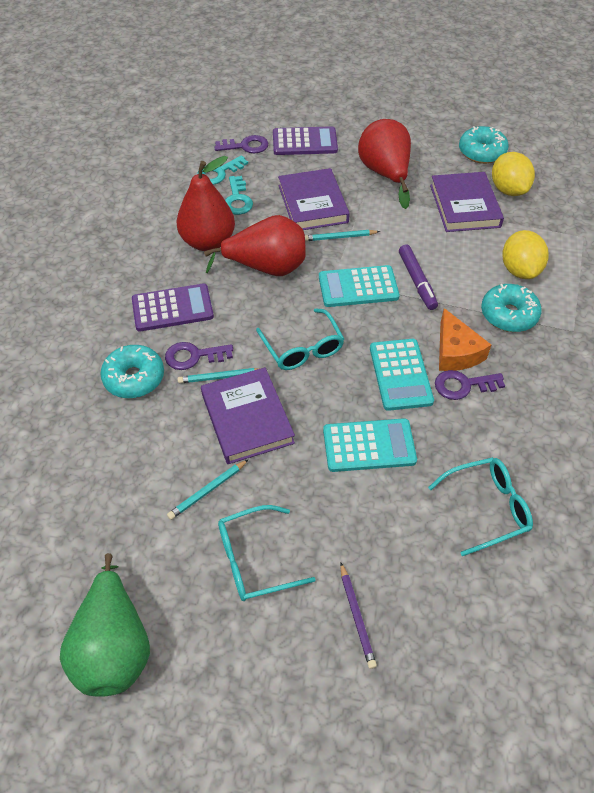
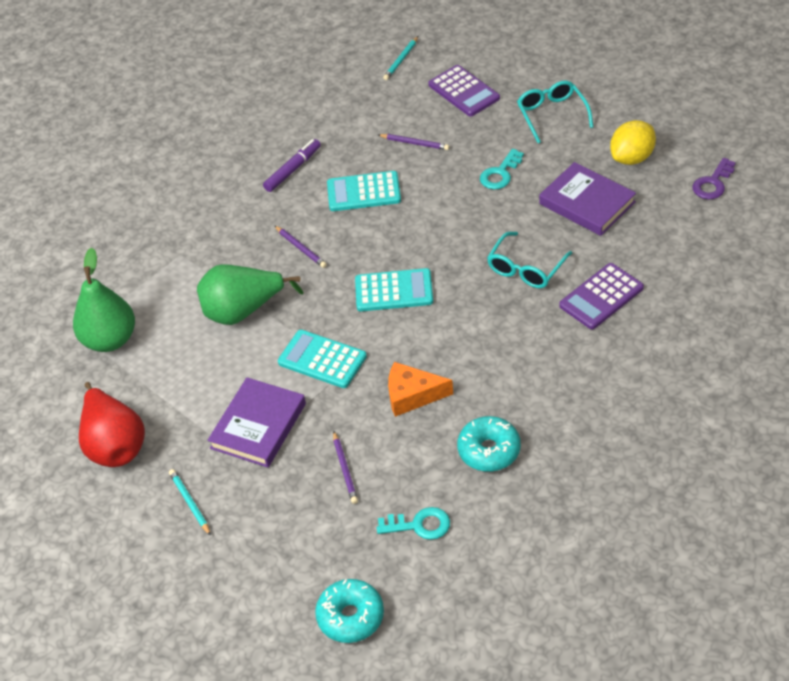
green pear: [60,553,150,697] = 1 -> [73,248,135,352] [197,264,304,325] = 2
purple book: [201,367,295,464] [278,168,350,230] [430,172,504,232] = 3 -> [208,377,306,467] [539,162,636,236] = 2
purple key: [165,342,233,370] [214,135,268,153] [435,370,505,400] = 3 -> [692,158,736,199] = 1
purple pencil: [340,563,377,669] = 1 -> [274,225,327,268] [333,431,358,504] [378,134,450,150] = 3
red pear: [176,156,235,251] [204,215,306,276] [358,119,411,209] = 3 -> [79,382,145,467] = 1
turquoise donut: [100,345,164,398] [459,126,509,164] [481,284,542,332] = 3 -> [315,579,384,643] [457,416,521,472] = 2
turquoise glasses: [218,505,316,601] [256,308,344,370] [428,457,533,556] = 3 -> [487,232,572,288] [517,80,593,143] = 2
turquoise pencil: [167,459,249,520] [177,368,260,384] [305,230,380,241] = 3 -> [169,469,211,536] [383,36,418,80] = 2
yellow lemon: [492,152,535,196] [502,230,549,279] = 2 -> [610,120,656,165] = 1

